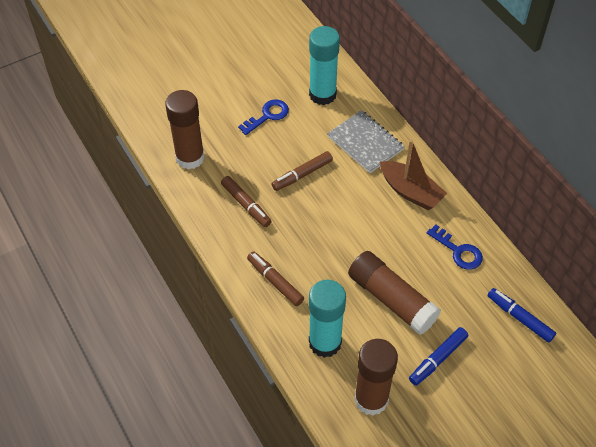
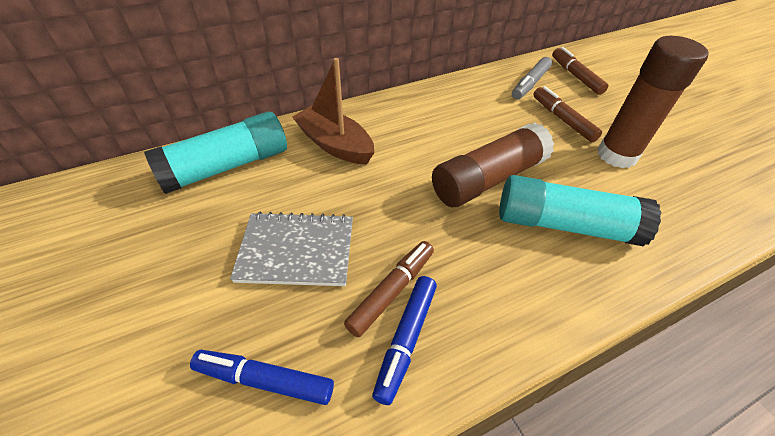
blue key: [238,99,289,135] [427,225,483,269] = 2 -> none = 0
brown glue stick: [165,90,205,169] [348,251,441,335] [354,339,398,416] = 3 -> [432,122,554,207] [597,36,709,168] = 2
grey marker: none = 0 -> [512,57,552,100] = 1

